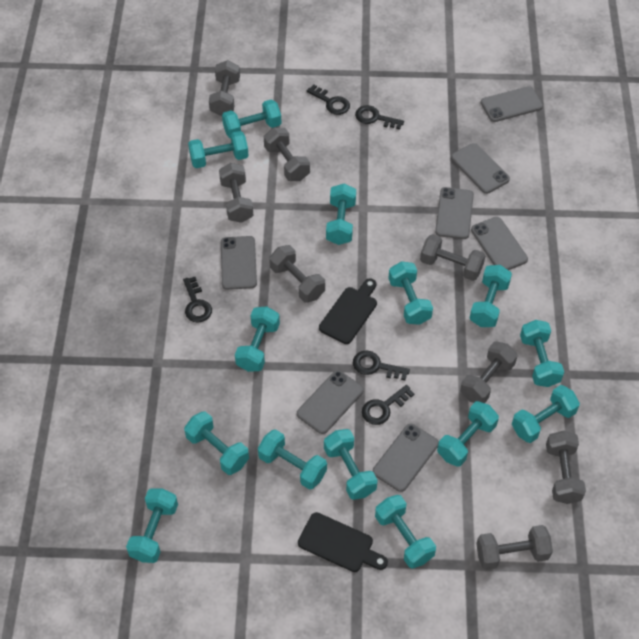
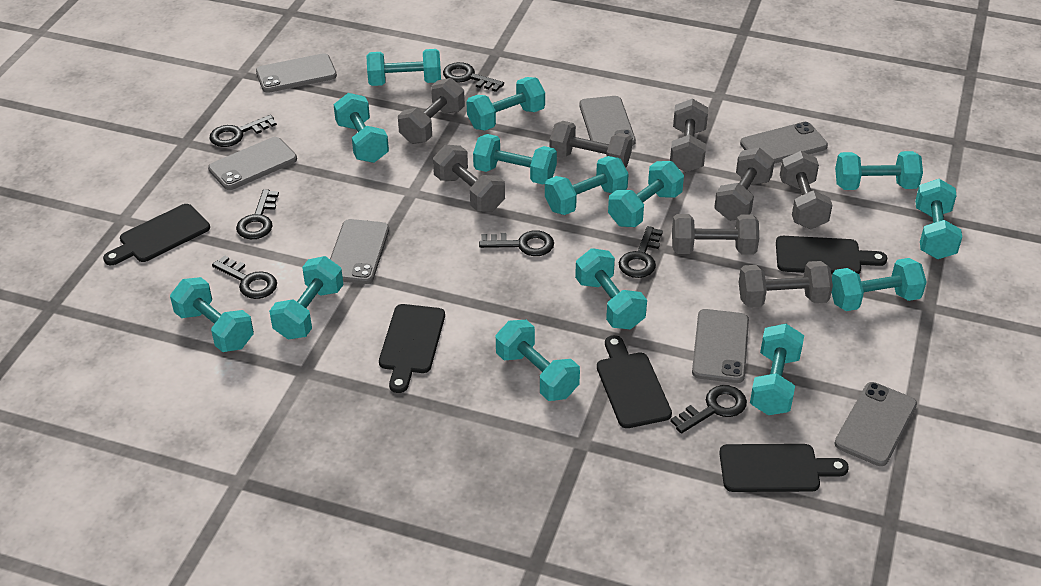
black cutting board: [298,512,388,572] [319,278,377,344] = 2 -> [103,204,210,265] [379,304,445,393] [597,335,672,428] [719,444,849,492] [776,236,887,274] = 5
black key: [183,277,212,323] [307,85,350,115] [353,351,410,380] [355,105,404,130] [362,385,414,425] = 5 -> [210,115,277,147] [212,255,277,299] [236,189,279,239] [443,62,504,92] [479,230,554,256] [619,226,663,278] [670,385,747,434] = 7

